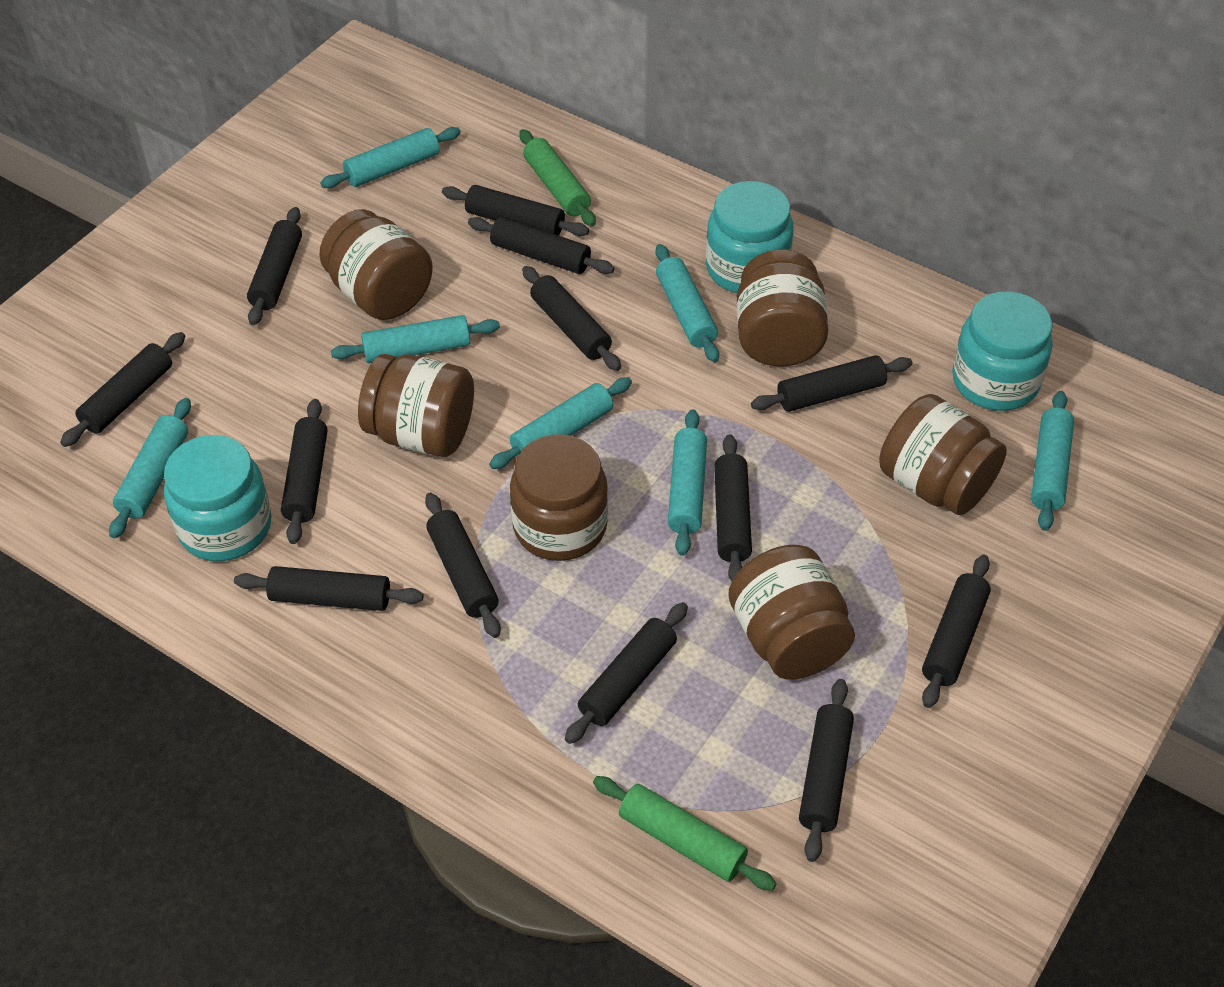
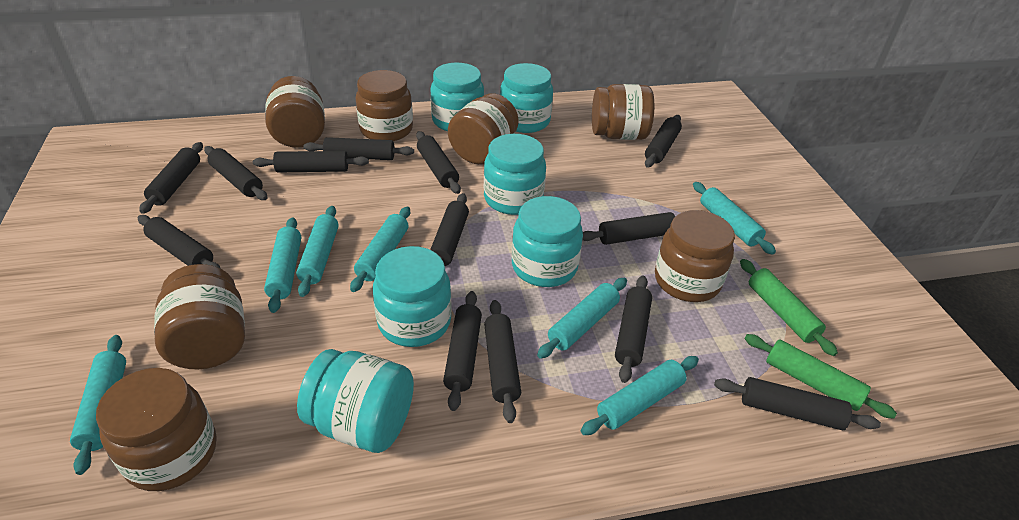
brown jar: [319,209,433,320] [358,354,474,457] [510,434,608,561] [728,545,855,680] [737,250,828,366] [879,394,1007,515] = 6 -> [96,368,217,491] [154,264,245,369] [265,76,325,148] [355,70,413,141] [448,94,519,164] [592,84,654,140] [655,210,735,302] = 7
turquoise jar: [164,435,272,561] [706,181,794,293] [952,291,1053,411] = 3 -> [297,349,414,453] [373,246,452,347] [430,63,484,131] [484,134,546,215] [500,63,553,133] [512,196,583,287] = 6

